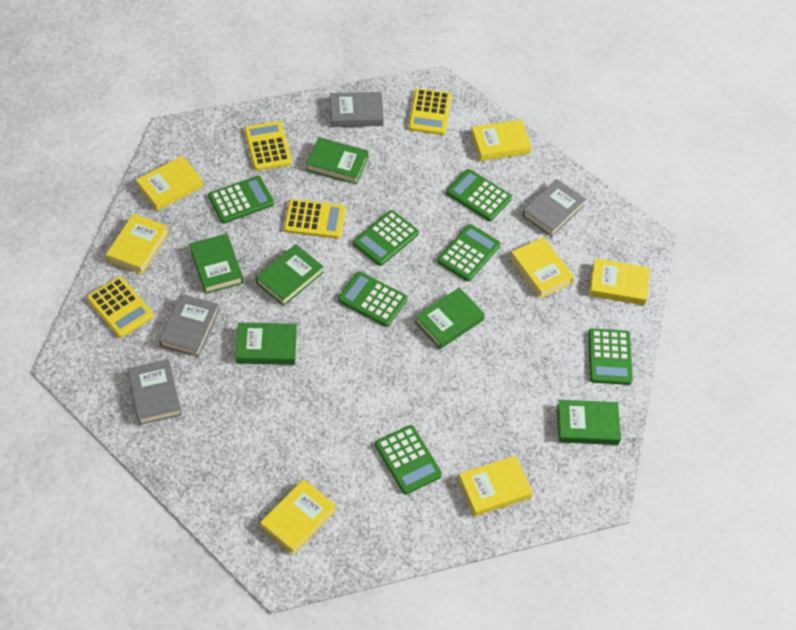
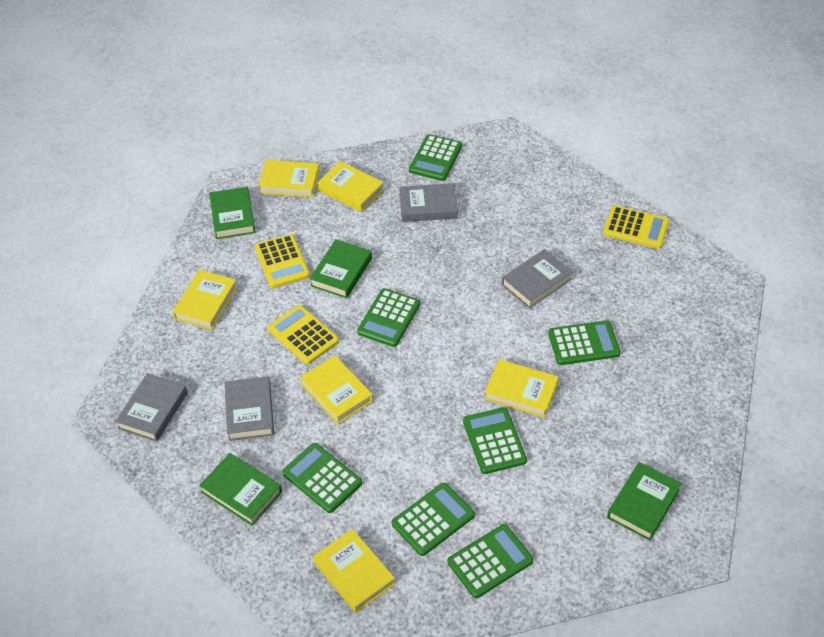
green book: [189,234,244,294] [235,323,297,365] [256,244,324,306] [306,137,368,185] [415,287,485,349] [557,400,621,445] = 6 -> [199,453,282,526] [209,187,256,239] [310,239,372,298] [607,462,682,541] = 4
yellow book: [106,214,169,274] [136,156,203,211] [260,479,336,555] [458,455,533,516] [471,120,531,161] [510,237,574,298] [589,258,650,305] = 7 -> [173,270,237,330] [258,160,320,198] [300,355,373,424] [313,529,395,613] [317,161,384,212] [484,359,559,418] = 6
yellow calculator: [87,277,154,338] [244,121,292,171] [284,199,346,239] [409,88,452,135] = 4 -> [254,234,310,288] [268,305,339,365] [603,206,669,249] = 3

